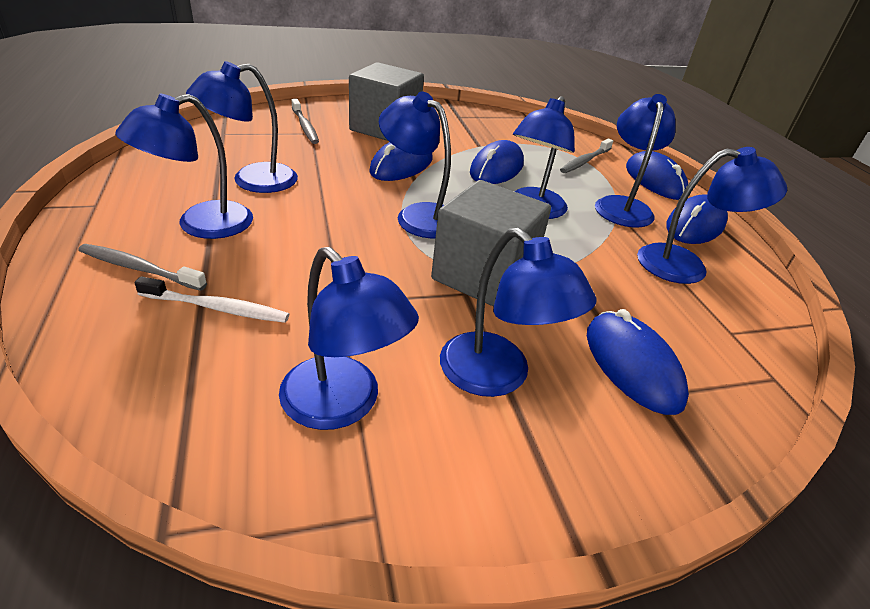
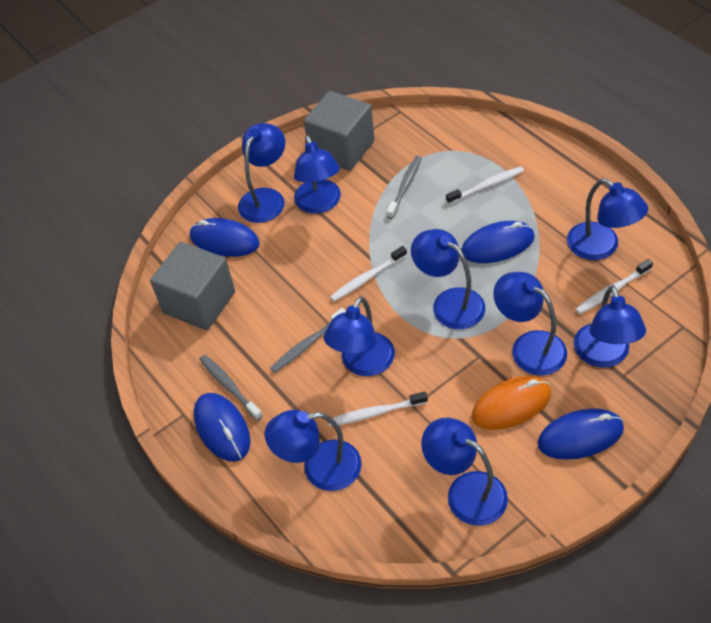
blue lamp: [115,94,253,239] [186,61,298,193] [279,247,419,430] [379,91,451,238] [440,228,597,397] [513,96,575,219] [595,94,676,228] [637,147,787,284] = 8 -> [238,123,285,223] [264,410,362,491] [294,135,341,214] [324,296,395,376] [411,229,485,329] [421,418,508,526] [493,272,567,375] [567,178,648,260] [574,285,646,367] = 9
blue mouse: [369,142,433,181] [470,140,524,184] [587,309,689,415] [626,151,688,200] [666,194,728,244] = 5 -> [190,218,260,257] [194,393,250,461] [461,221,535,263] [537,408,624,460] = 4
orange mouse: none = 0 -> [471,376,551,430] = 1
white toothbrush: [134,276,289,323] = 1 -> [328,391,428,427] [330,246,407,301] [446,166,524,204] [575,259,653,314] = 4

